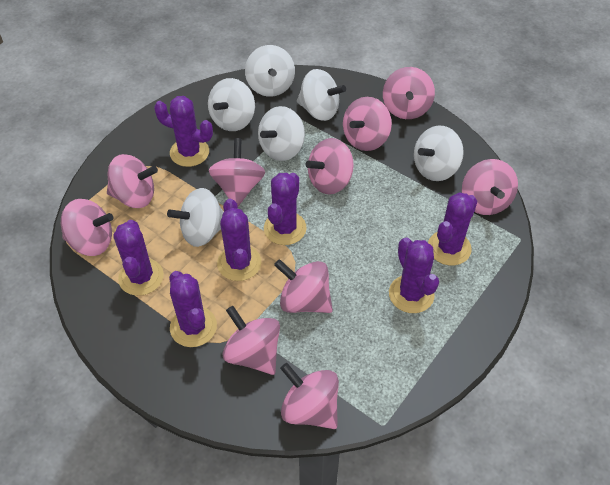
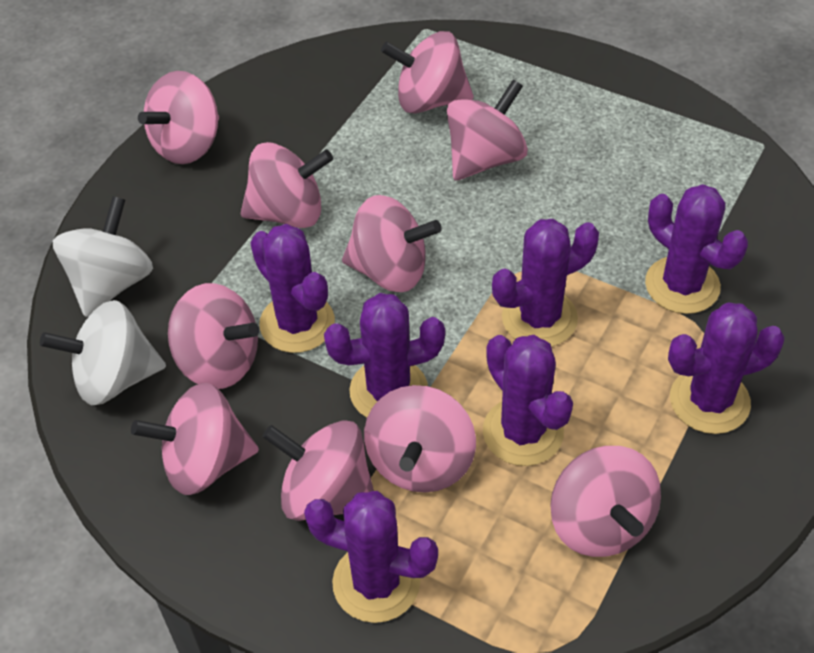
white spinning top: [167,188,224,247] [208,78,255,131] [245,45,295,97] [258,106,305,161] [297,69,346,121] [414,126,464,181] = 6 -> [40,300,166,405] [53,196,153,317] = 2

